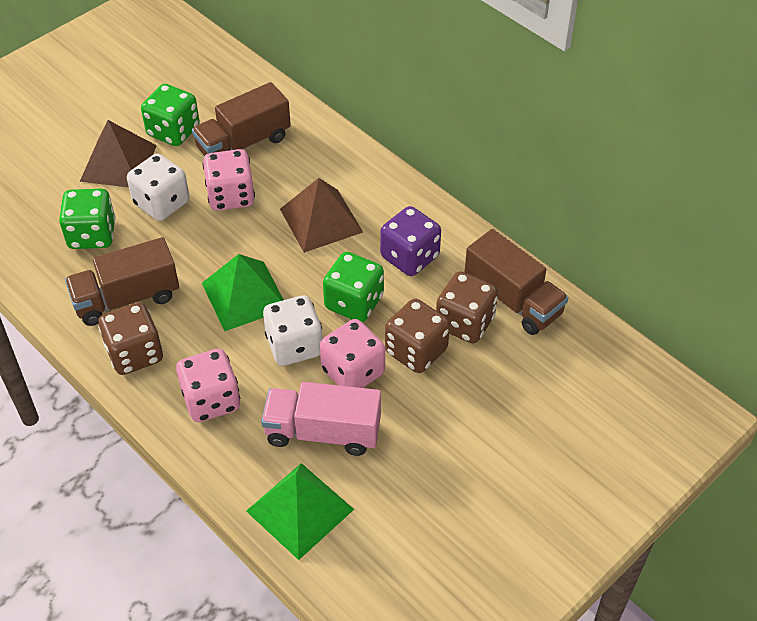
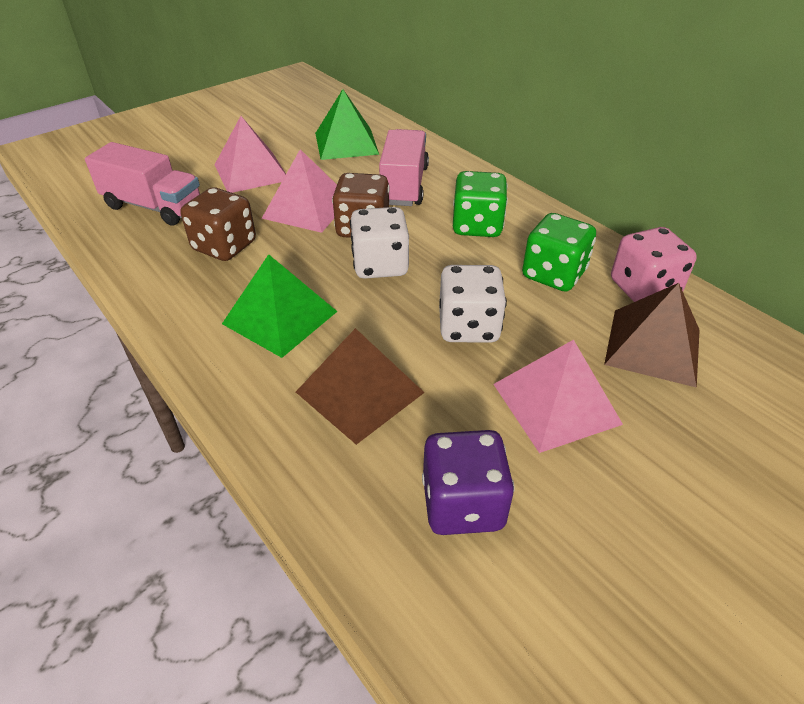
brown dice: [98,302,163,375] [385,299,450,373] [436,271,498,343] = 3 -> [180,187,256,261] [332,173,390,238] = 2
brown truck: [65,237,179,326] [192,82,291,156] [465,229,569,335] = 3 -> none = 0
green dice: [59,189,116,249] [141,84,200,146] [323,252,384,322] = 3 -> [453,171,508,237] [522,213,596,292] = 2
pink dice: [176,349,240,422] [203,149,255,211] [320,319,385,388] = 3 -> [611,227,697,302] = 1
pink pyramid: none = 0 -> [215,116,286,193] [262,149,337,233] [494,340,623,453] = 3
pink truck: [261,382,381,456] = 1 -> [85,142,200,226] [379,129,429,206] = 2

